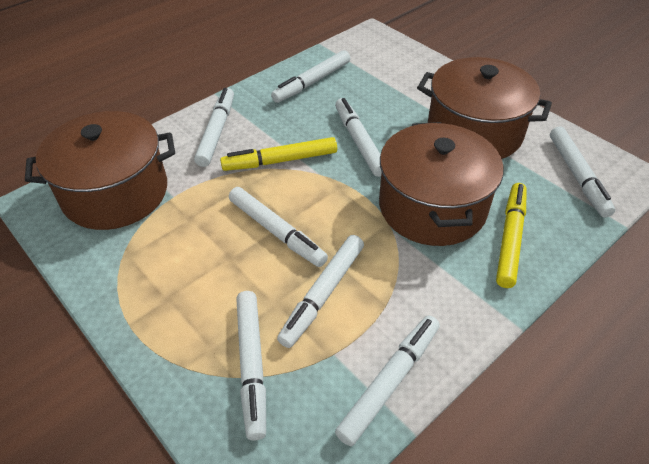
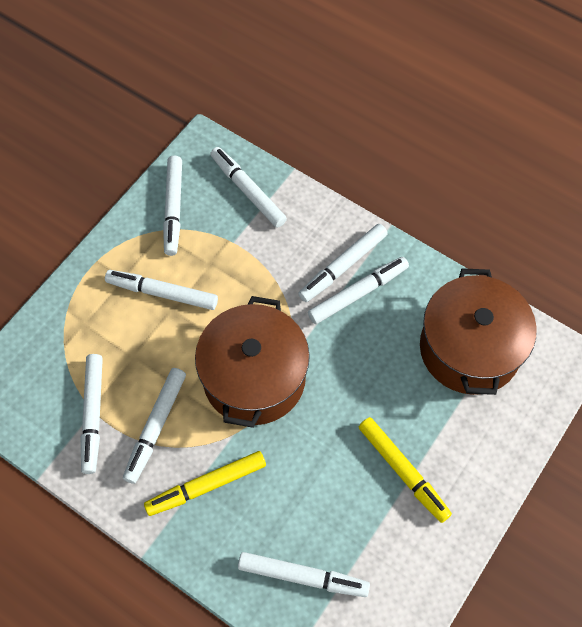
brown pot: [25,111,175,230] [379,122,504,246] [417,57,552,159] = 3 -> [195,296,310,428] [420,268,537,395] = 2

